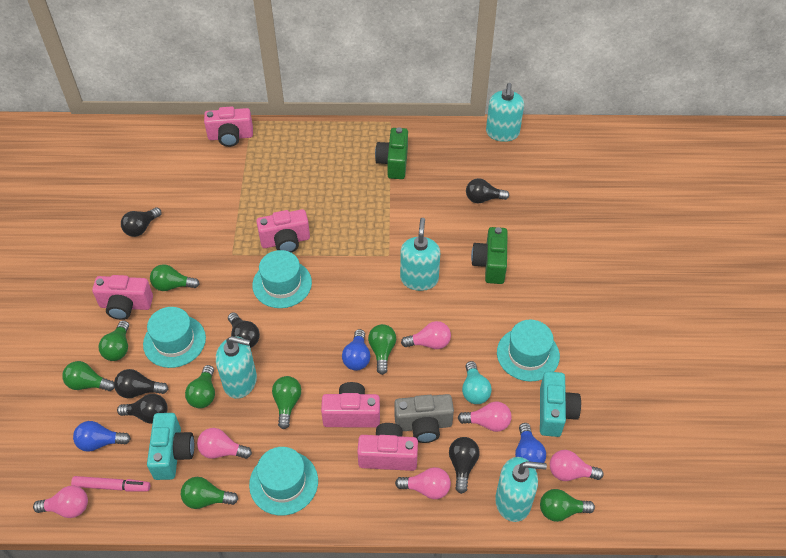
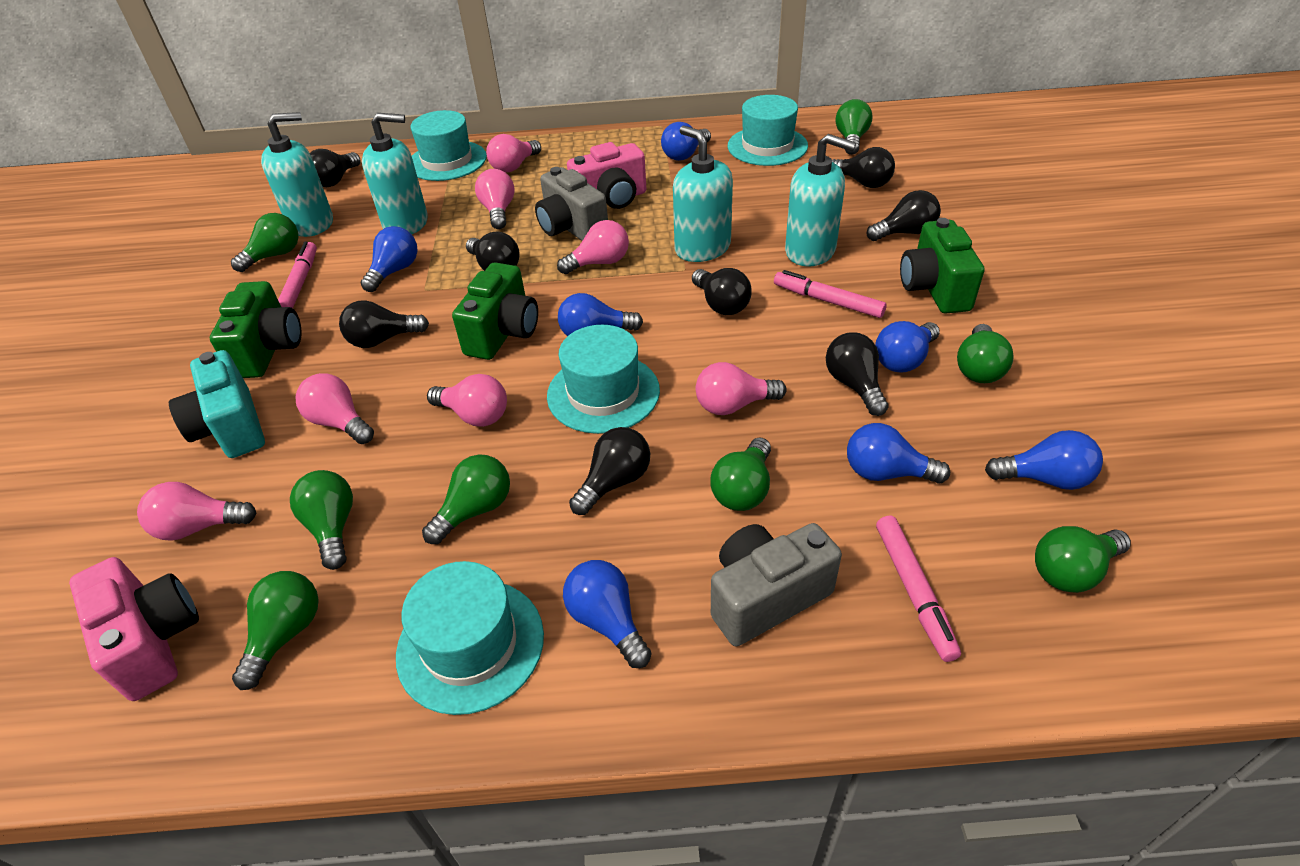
black light bulb: [114,369,168,398] [117,394,168,424] [121,207,162,237] [228,312,260,348] [449,437,480,494] [466,178,509,203] = 6 -> [310,149,361,187] [339,300,429,348] [466,232,519,271] [569,427,650,515] [692,268,752,315] [826,333,889,416] [832,147,895,188] [867,190,941,241] = 8
blue light bulb: [73,421,131,452] [342,329,370,370] [515,423,546,463] = 3 -> [361,226,418,292] [558,293,643,336] [563,560,651,668] [661,122,711,161] [847,423,950,484] [875,321,940,372] [985,430,1103,490] = 7
green camera: [375,127,408,179] [471,227,508,284] = 2 -> [210,281,301,378] [452,263,538,360] [900,218,984,314] = 3
grey camera: [394,394,454,443] = 1 -> [535,167,608,241] [711,523,842,646] = 2
pink camera: [92,275,153,320] [204,107,253,147] [256,209,310,253] [321,382,380,428] [357,423,418,471] = 5 -> [69,557,199,701] [567,142,646,209] = 2
pink light bulb: [33,485,88,518] [197,428,252,459] [395,467,451,499] [401,321,451,349] [458,402,511,432] [550,450,603,481] = 6 -> [137,482,257,541] [296,373,374,444] [427,374,507,427] [475,169,515,229] [486,134,541,173] [557,220,629,274] [696,362,787,415] = 7
pink marker: [71,476,150,492] = 1 -> [278,241,317,308] [774,270,887,318] [876,516,961,662] = 3
turquoise camera: [147,413,194,480] [540,371,581,437] = 2 -> [169,350,265,458] = 1
turquoise light bulb: [462,361,492,404] = 1 -> none = 0

